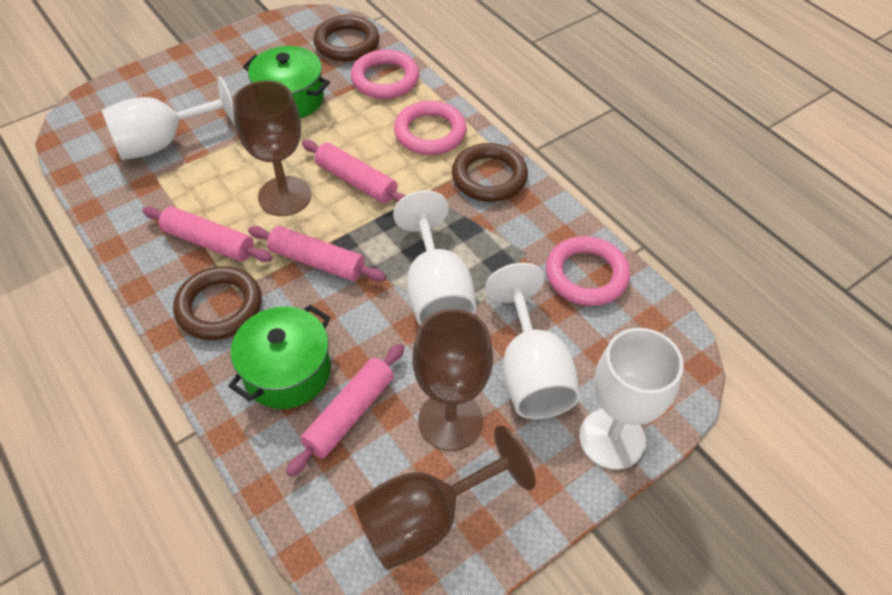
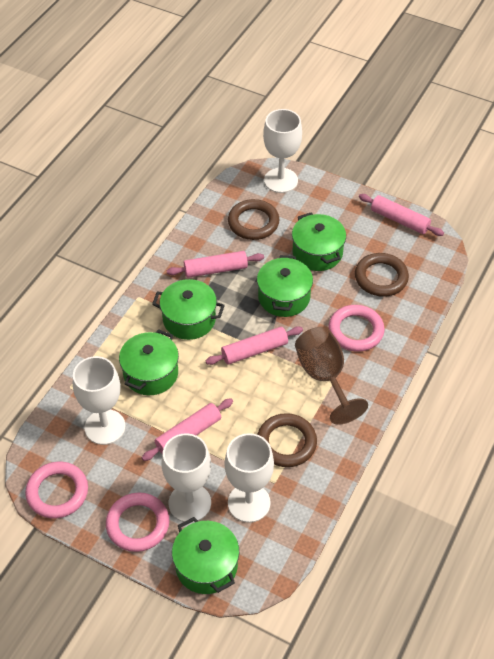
brown goblet: [233,80,312,216] [354,425,536,570] [412,309,493,451] = 3 -> [295,327,368,424] = 1
green pot: [228,305,331,409] [243,46,330,118] = 2 -> [119,329,179,395] [152,279,225,340] [172,517,239,594] [257,255,313,317] [292,212,346,271] = 5

